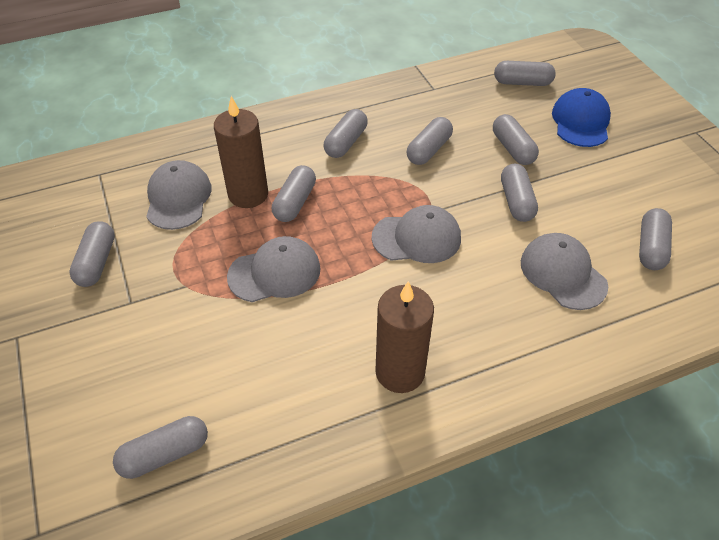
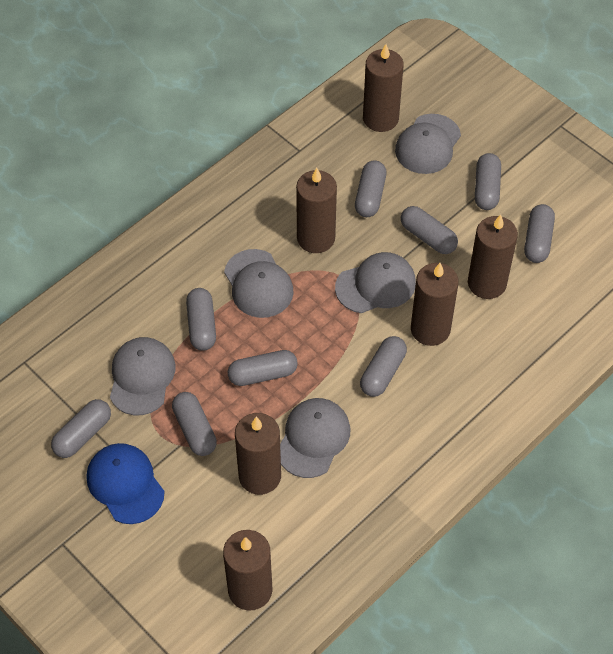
brown candle: [214,96,268,208] [375,281,434,393] = 2 -> [223,530,273,611] [235,413,281,495] [296,168,337,253] [363,44,404,132] [411,263,459,346] [468,214,518,299] = 6
grey cap: [146,160,212,230] [227,236,321,302] [372,205,461,263] [521,233,608,310] = 4 -> [110,337,176,415] [224,249,294,318] [280,398,350,478] [335,252,416,313] [395,114,461,174] = 5

